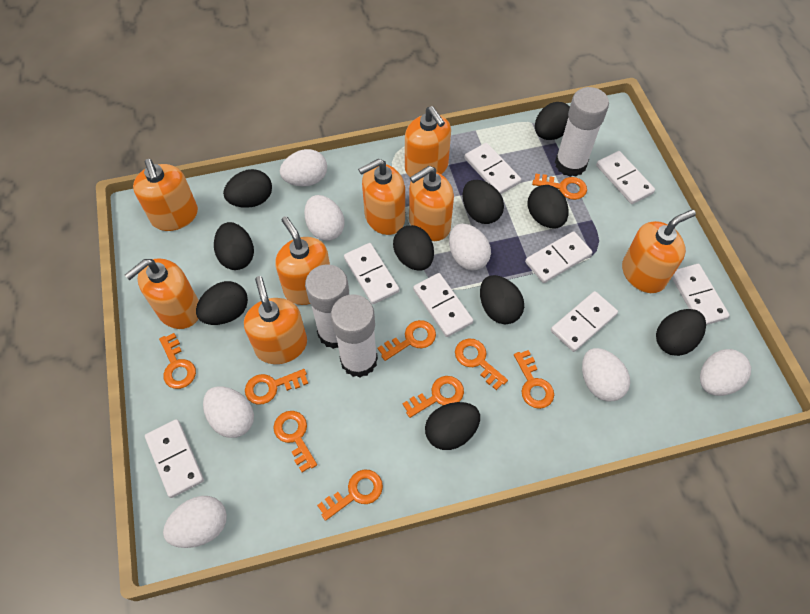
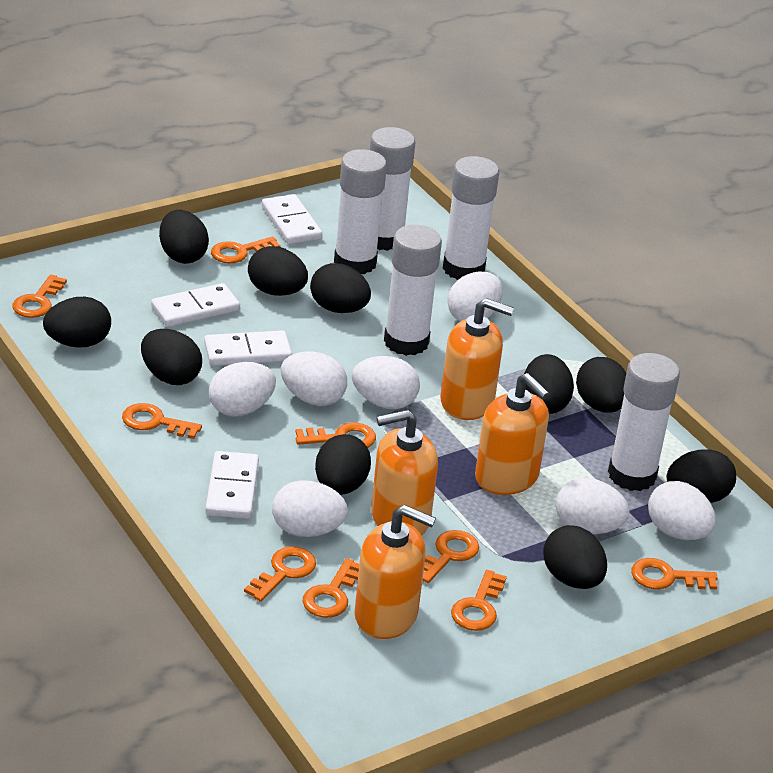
orange soap dispenser: [125,258,199,329] [133,159,198,231] [244,276,307,364] [275,216,330,305] [358,159,405,235] [405,106,451,177] [409,166,454,241] [622,210,696,293] = 8 -> [354,505,436,639] [371,409,438,536] [440,298,514,420] [475,373,550,495] = 4
white domino: [145,419,204,498] [344,243,399,304] [413,273,473,337] [464,143,521,194] [525,231,593,283] [551,291,618,352] [596,151,655,204] [672,264,730,325] = 8 -> [151,283,240,327] [204,330,292,366] [205,451,259,519] [262,194,322,244] = 4
white glue stick: [305,265,349,349] [331,294,378,378] [555,87,609,177] = 3 -> [334,149,387,274] [370,127,415,251] [384,225,442,356] [443,156,499,280] [608,353,680,491] = 5

